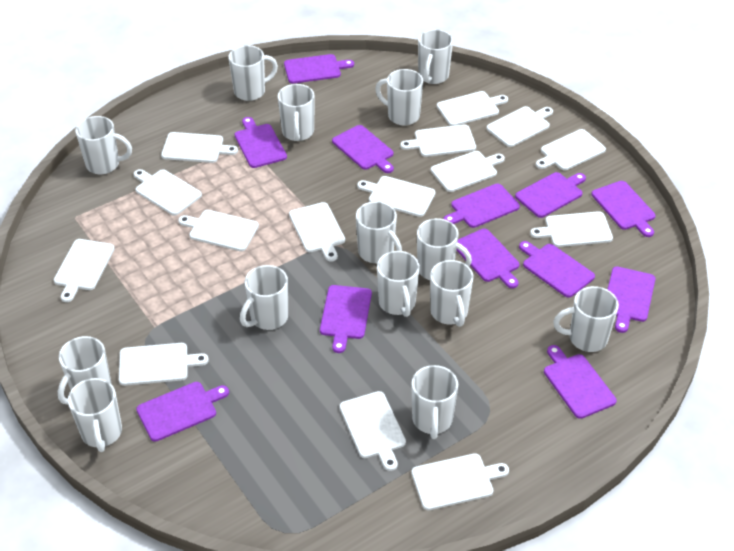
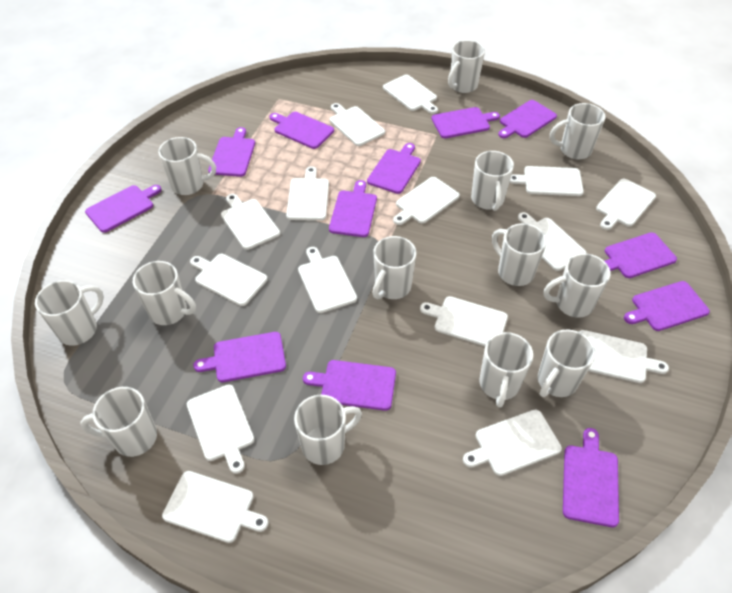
white mug: [58,336,112,405] [68,378,122,452] [75,116,132,174] [228,45,278,101] [240,265,288,330] [278,84,315,141] [356,201,402,263] [375,69,423,126] [377,251,420,317] [411,365,458,439] [417,218,472,280] [418,29,453,84] [430,260,473,327] [553,286,619,352] = 14 -> [35,280,104,346] [80,387,157,457] [133,261,196,325] [158,137,216,195] [294,395,362,465] [373,236,416,299] [448,40,485,93] [471,151,514,211] [480,332,533,408] [492,223,547,286] [538,329,596,397] [543,253,611,318] [550,103,606,159] = 13

